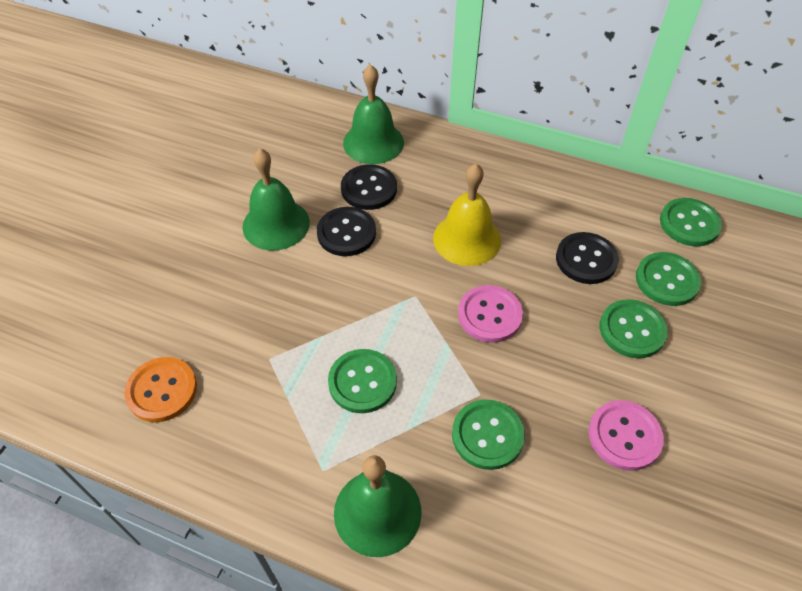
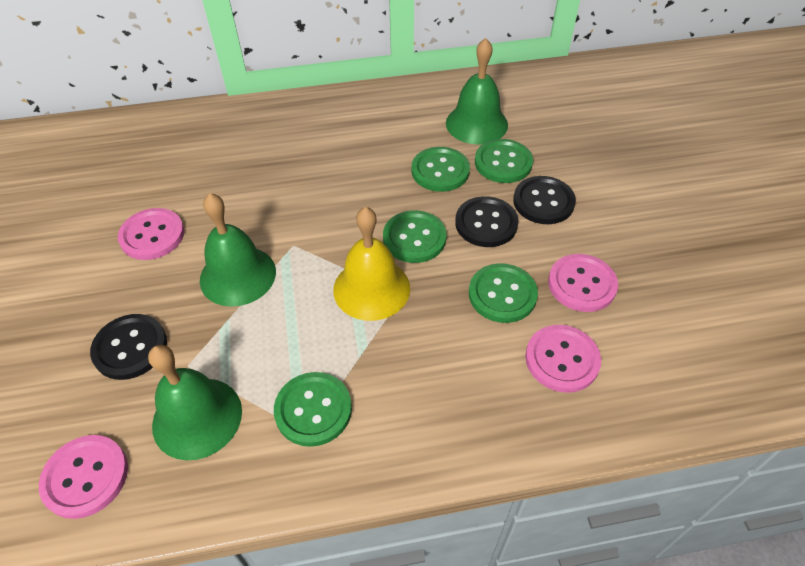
orange button: [124,357,197,422] = 1 -> none = 0
pink button: [458,285,523,343] [589,400,664,471] = 2 -> [39,435,128,519] [118,208,184,260] [525,325,601,393] [548,254,618,312] = 4

